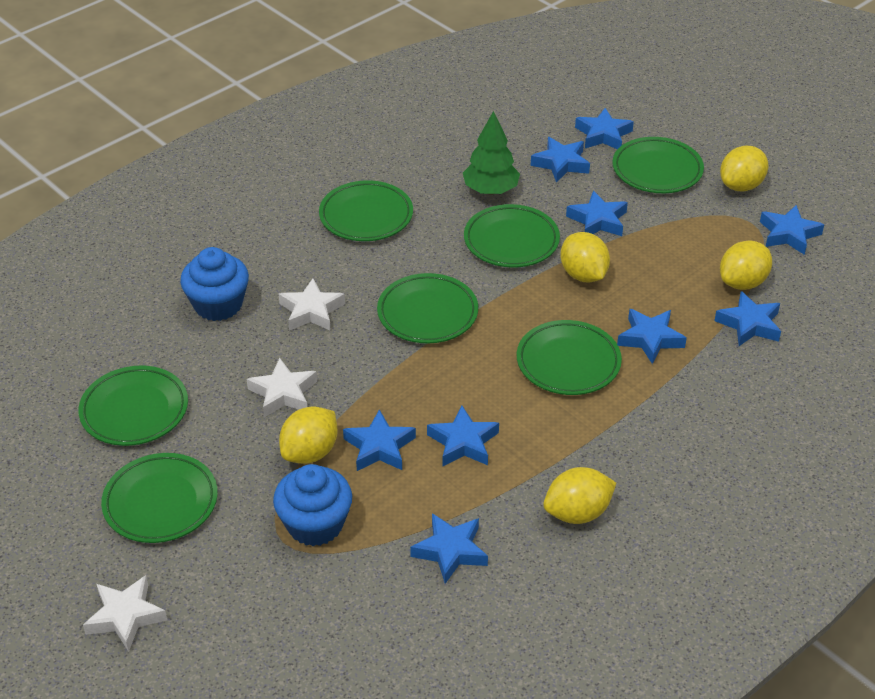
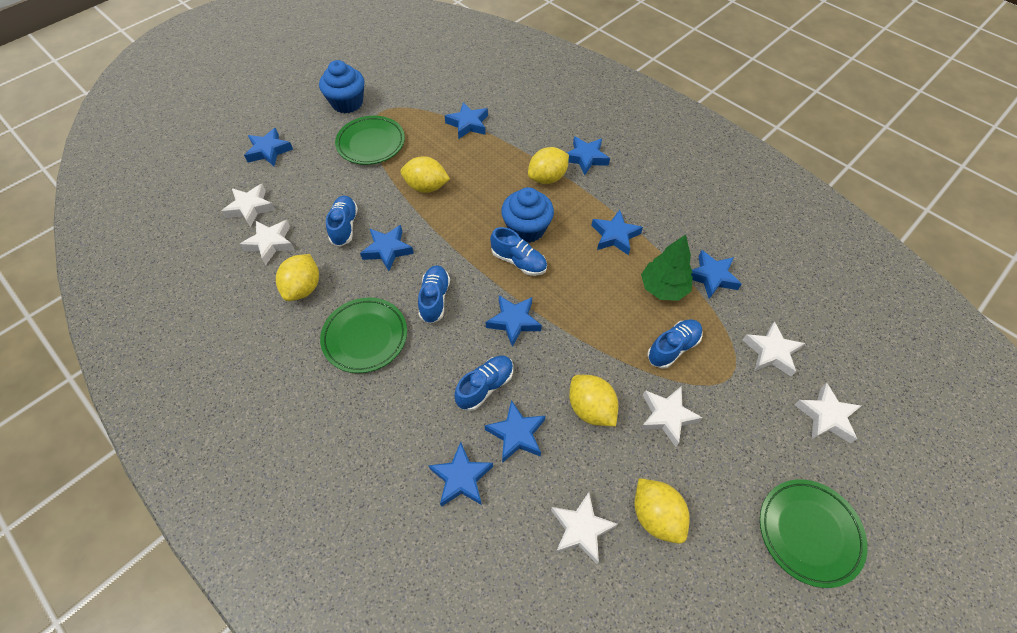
blue shoe: none = 0 -> [326,196,358,246] [418,265,450,324] [454,355,513,411] [490,227,547,276] [647,319,703,369] = 5
green plate: [79,366,188,446] [101,453,218,543] [319,180,413,241] [377,273,478,343] [464,204,560,267] [517,320,622,395] [612,137,704,193] = 7 -> [320,297,407,373] [335,116,405,165] [760,479,868,588] = 3
white star: [83,575,167,652] [247,358,317,417] [279,279,345,331] = 3 -> [221,184,275,227] [240,220,295,265] [551,492,618,564] [640,386,703,447] [743,321,805,377] [794,383,861,443] = 6

